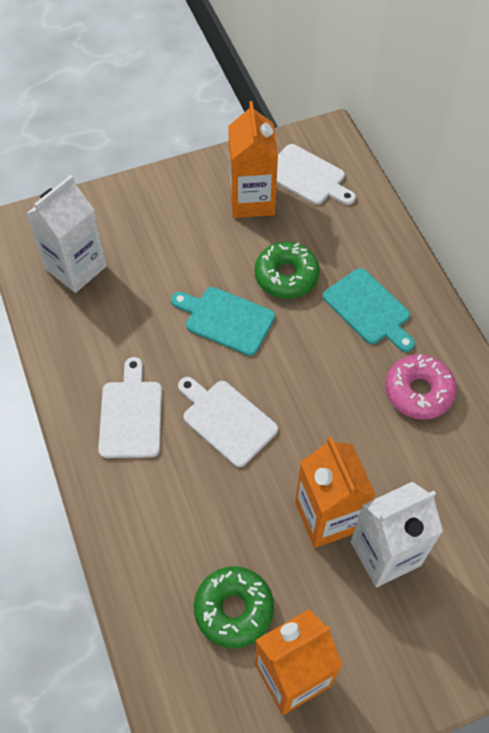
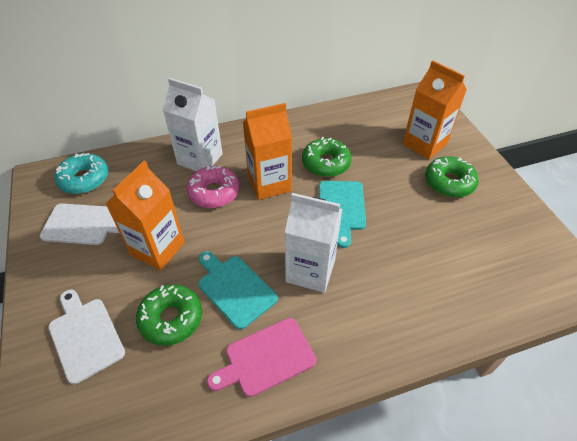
green donut: [194,566,274,648] [254,242,320,299] = 2 -> [136,284,202,346] [302,137,352,177] [425,156,479,198] = 3
pink cutting board: none = 0 -> [207,318,316,397] = 1
turquoise donut: none = 0 -> [54,153,109,194] = 1
white cutting board: [98,357,162,458] [178,377,278,467] [277,144,356,205] = 3 -> [40,203,119,245] [48,290,125,384] = 2

